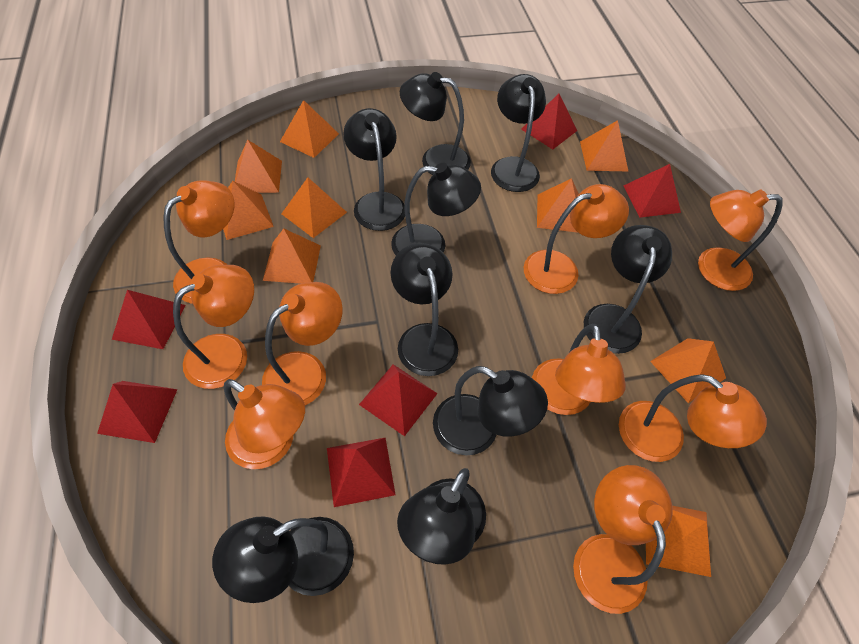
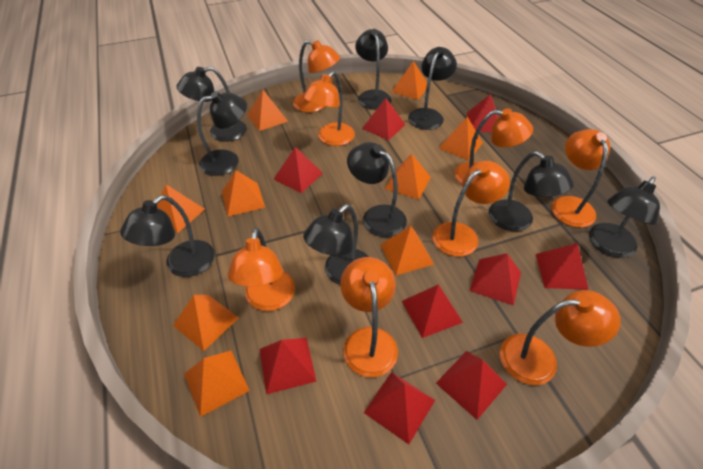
orange lamp: [164,180,234,304] [173,265,254,389] [224,379,305,469] [262,282,343,405] [524,184,629,294] [532,324,626,415] [573,465,673,614] [619,374,767,462] [698,189,783,291] = 9 -> [228,228,295,311] [293,40,340,112] [303,71,355,146] [340,257,398,377] [433,161,510,257] [455,108,533,184] [500,290,621,385] [551,129,610,228] = 8
red pyramid: [97,381,178,443] [112,290,185,349] [327,438,396,507] [359,364,438,436] [521,94,577,149] [623,164,681,218] = 6 -> [260,338,317,394] [274,147,323,193] [362,98,406,140] [364,372,435,444] [402,284,463,338] [436,351,507,420] [467,94,498,133] [470,253,521,306] [536,243,589,290] = 9

